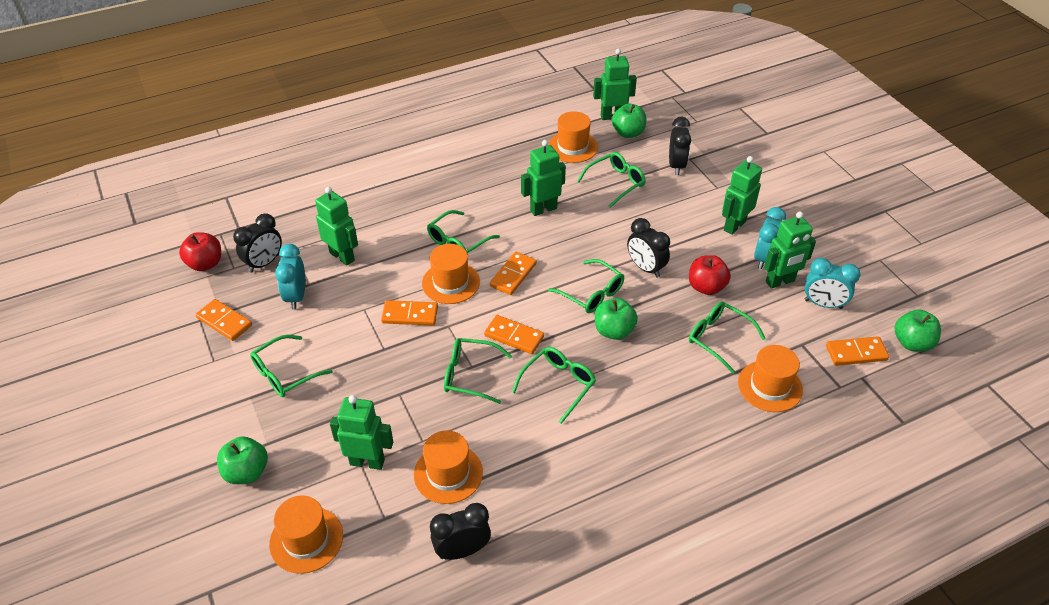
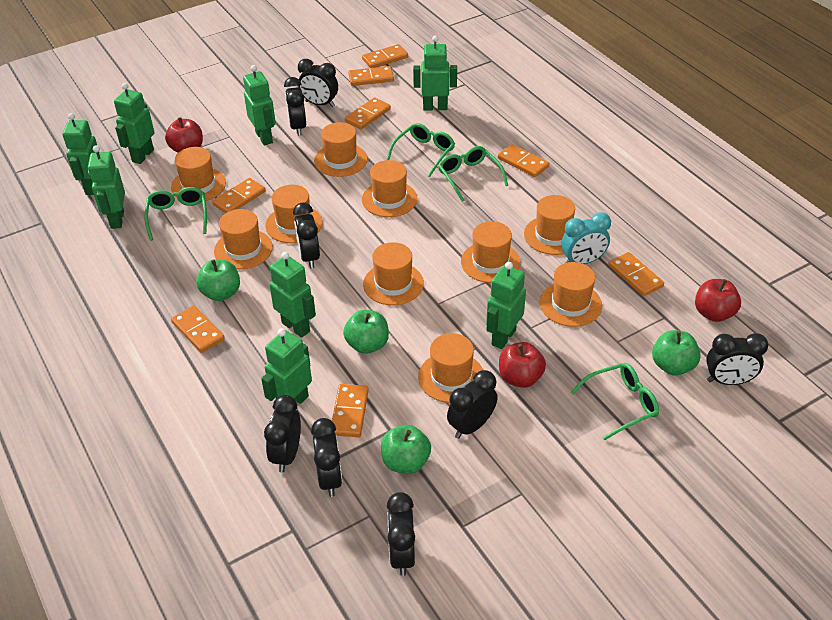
black clock: [233,213,282,273] [430,503,491,560] [627,218,670,278] [669,117,691,175] = 4 -> [264,395,301,472] [284,77,306,136] [293,203,320,269] [298,59,338,107] [311,418,342,497] [387,492,415,576] [447,370,498,439] [706,333,768,385] = 8
green glasses: [250,335,333,397] [427,210,500,253] [444,338,512,404] [512,347,596,424] [548,259,624,313] [577,152,646,208] [689,301,766,373] = 7 -> [145,187,207,241] [386,123,455,177] [439,146,508,202] [571,363,659,441] = 4
green robot: [315,187,358,266] [330,395,393,470] [521,140,566,216] [593,48,637,120] [722,156,762,235] [764,211,816,289] = 6 -> [63,113,97,195] [88,145,125,229] [114,83,155,164] [243,65,276,145] [261,328,312,404] [269,252,316,338] [413,36,457,111] [486,262,526,349] = 8
orange domino: [195,299,252,341] [381,300,438,326] [484,315,544,354] [490,252,537,295] [826,336,889,366] = 5 -> [171,306,225,353] [212,178,266,213] [332,384,369,437] [345,98,391,129] [348,66,394,86] [362,44,408,68] [498,144,549,177] [608,252,664,296] = 8
orange hat: [269,495,343,574] [414,430,483,504] [422,244,480,304] [548,111,598,163] [738,345,803,412] = 5 -> [171,147,226,201] [214,209,273,269] [265,185,322,243] [314,122,368,177] [362,160,417,217] [363,242,424,305] [418,333,483,403] [461,221,521,283] [524,195,575,255] [540,262,602,327] = 10
red apple: [179,232,221,271] [689,255,731,295] = 2 -> [165,117,203,153] [499,342,546,388] [695,279,741,322] = 3
turquoise clock: [275,244,305,310] [754,207,786,269] [804,258,860,309] = 3 -> [562,212,611,264] = 1

